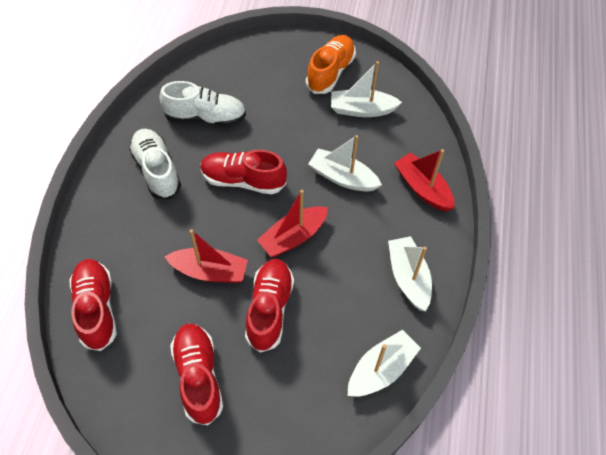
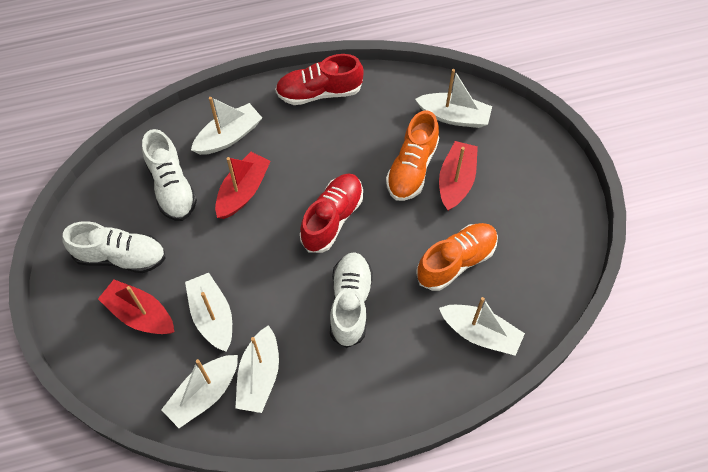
orange shoe: [306,35,356,94] = 1 -> [386,110,439,201] [416,223,498,291] = 2
red shoe: [69,259,117,351] [170,324,223,425] [200,150,287,194] [245,259,294,353] = 4 -> [275,54,364,105] [300,173,363,253] = 2
white boat: [308,135,382,192] [331,61,402,117] [348,330,421,396] [388,236,432,311] = 4 -> [161,355,238,428] [185,273,232,352] [191,97,262,155] [235,325,279,413] [415,69,492,128] [439,297,525,356] = 6
white shoe: [129,129,181,199] [159,81,246,126] = 2 -> [63,221,166,273] [142,129,197,221] [330,252,373,348] = 3

